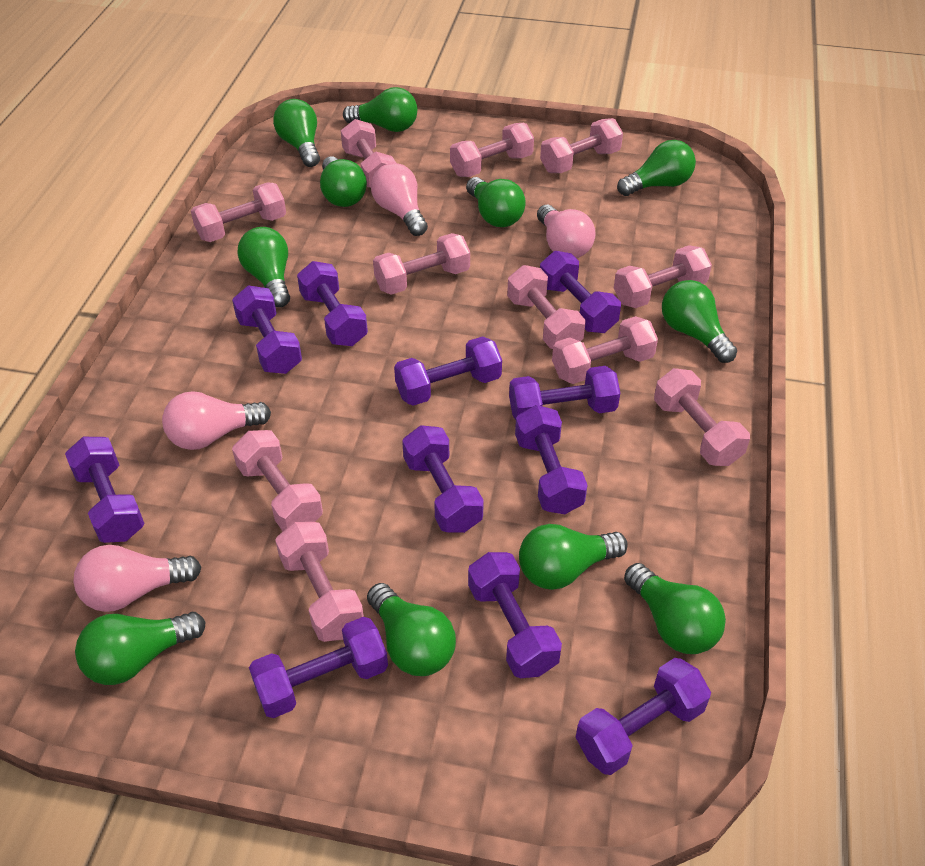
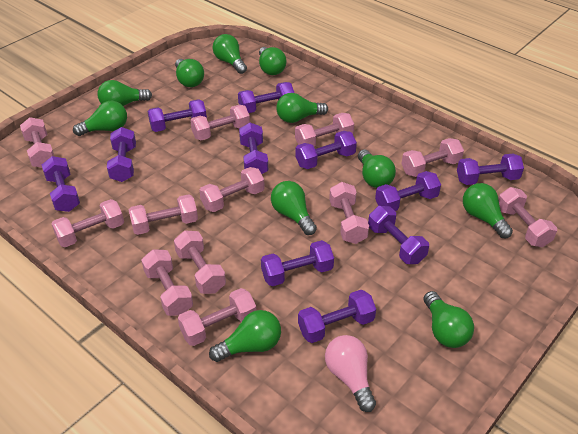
pink dumbbell: [191,183,286,242] [232,430,323,531] [275,522,364,642] [341,119,396,188] [373,233,470,295] [450,123,534,177] [507,265,586,349] [540,118,623,173] [552,316,658,384] [614,245,712,308] [654,368,750,466] = 11 -> [20,117,54,168] [51,199,124,247] [129,194,198,235] [141,249,193,316] [174,230,226,294] [178,288,256,346] [190,105,250,140] [199,167,265,212] [295,113,354,147] [329,182,369,244] [402,138,464,177] [498,187,557,247] = 12
pink light bulb: [73,545,202,612] [162,391,271,450] [371,163,428,236] [537,205,596,258] = 4 -> [325,335,376,412] = 1

